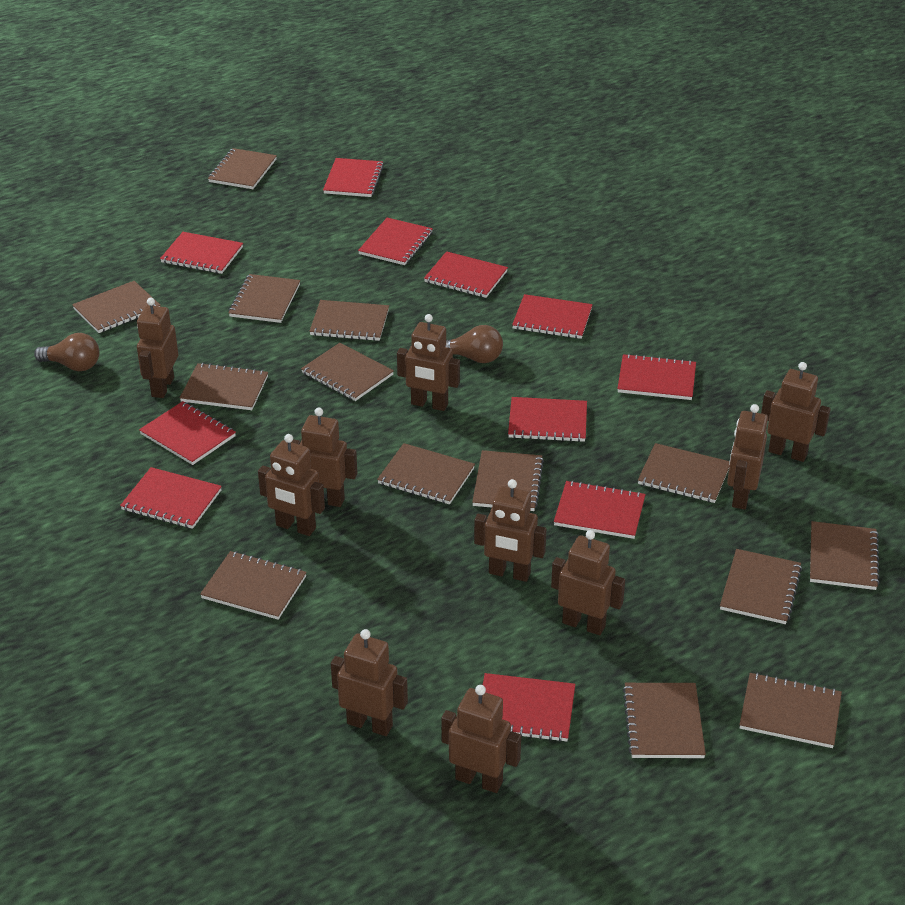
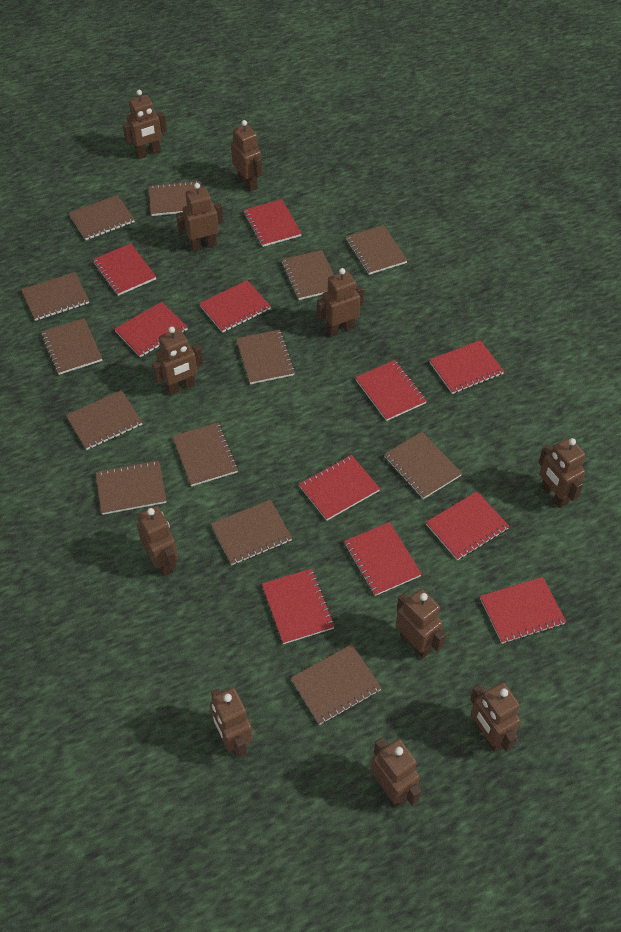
brown light bulb: [34,333,99,372] [445,325,503,363] = 2 -> none = 0
brown notebook: [72,281,161,333] [180,363,268,410] [200,551,307,620] [208,148,277,189] [228,274,300,323] [301,343,394,401] [309,300,389,341] [377,443,475,504] [472,450,544,511] [623,683,706,758] [638,443,730,503] [720,549,802,624] [739,673,842,748] [810,521,880,590] = 14 -> [21,272,89,321] [41,318,102,375] [66,390,142,450] [69,195,135,240] [95,460,166,515] [148,180,202,216] [172,423,238,486] [211,499,292,565] [236,330,295,384] [281,250,334,300] [291,644,382,725] [346,225,408,275] [384,432,462,499] = 13
brown robot: [137,297,178,398] [258,434,325,536] [292,407,357,507] [331,629,408,736] [397,314,460,411] [441,685,521,793] [474,479,546,582] [551,530,625,635] [727,404,768,510] [761,362,831,462] = 10 -> [123,90,167,159] [137,506,178,576] [152,327,203,395] [176,183,224,251] [210,687,253,757] [231,120,262,192] [317,268,364,337] [371,737,422,807] [396,589,446,659] [470,682,521,752] [538,438,585,508] = 11

